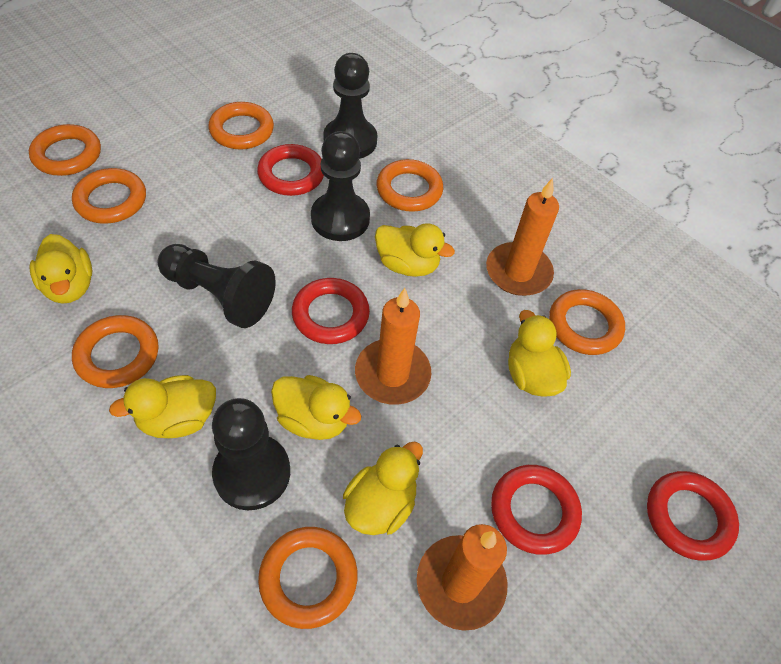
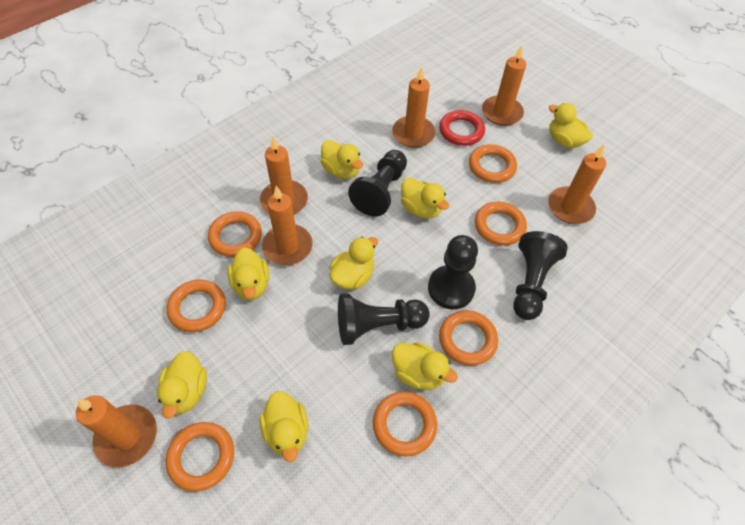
orange candle: [355,288,431,405] [417,524,507,631] [486,178,559,296] = 3 -> [76,395,157,468] [260,136,308,215] [262,186,313,265] [392,66,436,148] [482,45,526,126] [548,145,606,224] = 6
red ring: [257,144,324,196] [292,278,370,344] [491,465,582,555] [647,471,739,561] = 4 -> [439,110,485,146] = 1
yellow duck: [29,234,92,304] [109,375,216,438] [271,375,361,440] [343,441,423,535] [375,223,455,277] [508,310,571,397] = 6 -> [157,351,207,419] [227,247,269,300] [259,391,308,462] [320,140,363,179] [329,237,378,289] [392,342,458,390] [401,178,449,219] [549,103,593,148] = 8

